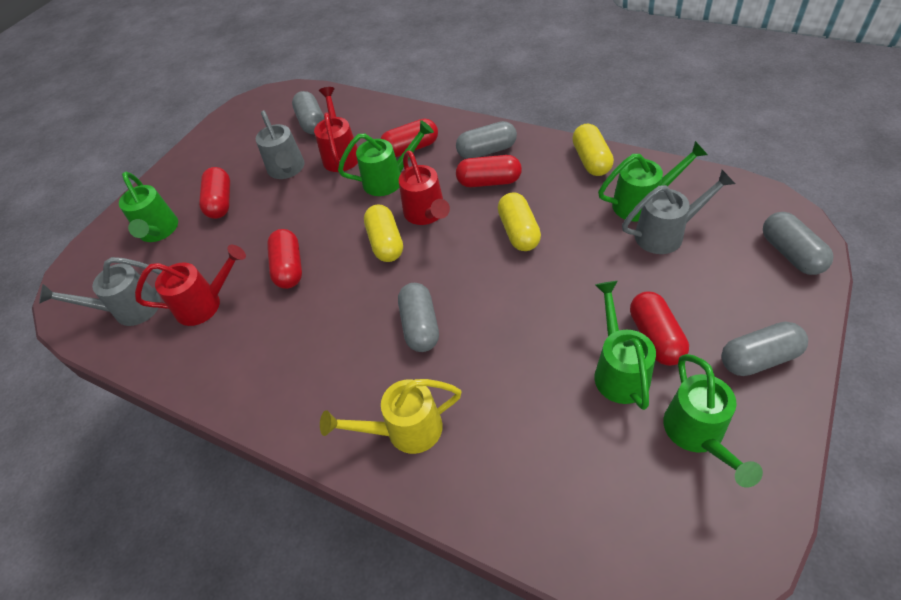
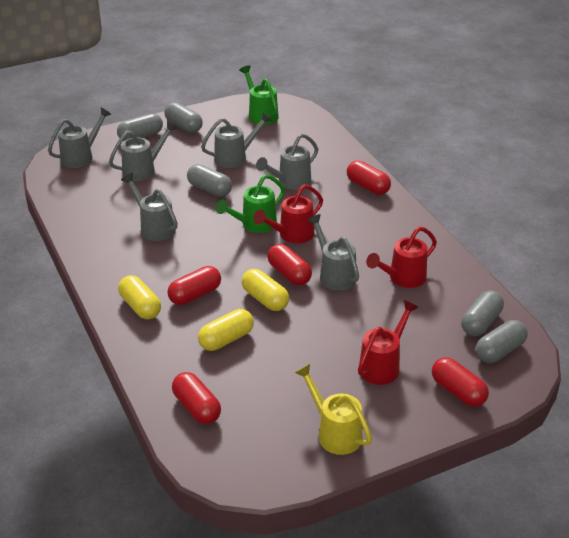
green watering can: [119,172,178,242] [338,120,434,196] [594,281,656,410] [598,141,708,222] [663,354,763,488] = 5 -> [216,174,285,233] [239,65,279,125] = 2
grey watering can: [39,257,162,326] [256,110,305,179] [622,170,736,254] = 3 -> [48,107,111,168] [109,121,177,181] [121,173,178,241] [201,112,272,168] [256,134,318,190] [307,214,359,291] = 6

